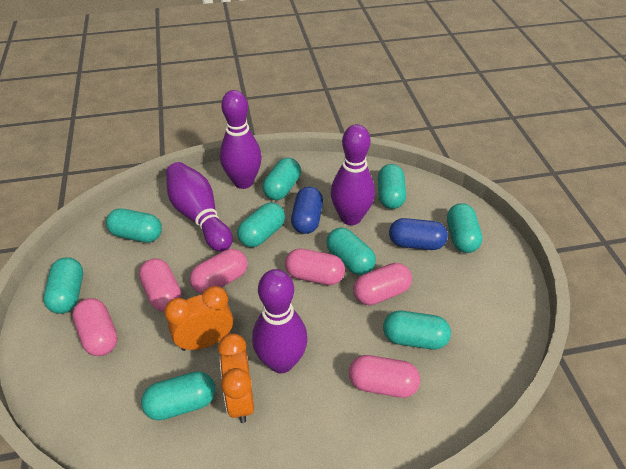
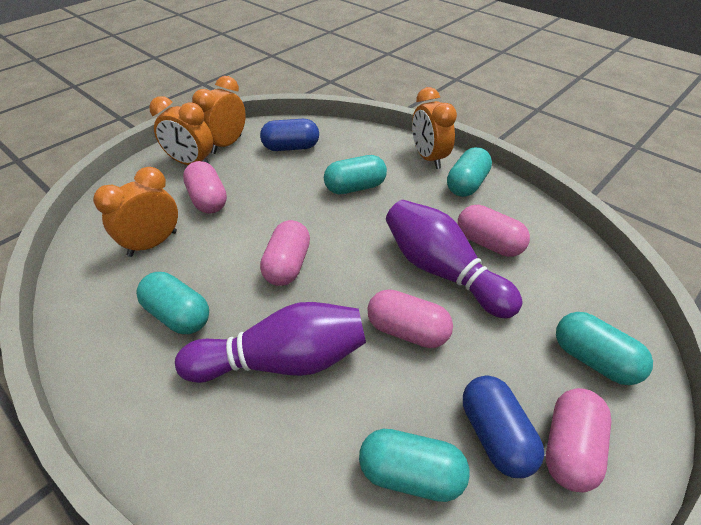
orange clock: [164,286,233,351] [218,333,254,423] = 2 -> [93,167,178,257] [149,96,213,165] [192,76,246,154] [412,87,457,169] = 4
pink capsule: [72,298,118,356] [139,259,182,312] [190,249,247,294] [285,249,345,285] [349,355,420,398] [353,263,412,305] = 6 -> [183,161,227,214] [260,220,310,286] [367,289,453,348] [458,205,530,257] [546,388,611,492] = 5
purple bowling pin: [166,162,233,252] [220,90,262,189] [252,269,308,373] [331,124,375,225] = 4 -> [175,302,366,383] [386,200,522,319] = 2
turquoise capsule: [43,257,83,314] [106,208,162,243] [141,371,215,420] [237,203,285,247] [262,158,301,200] [326,228,376,275] [378,164,406,209] [383,311,451,350] [447,203,482,253] = 9 -> [136,272,209,334] [324,155,387,194] [359,429,470,502] [447,147,492,197] [556,312,653,385] = 5

